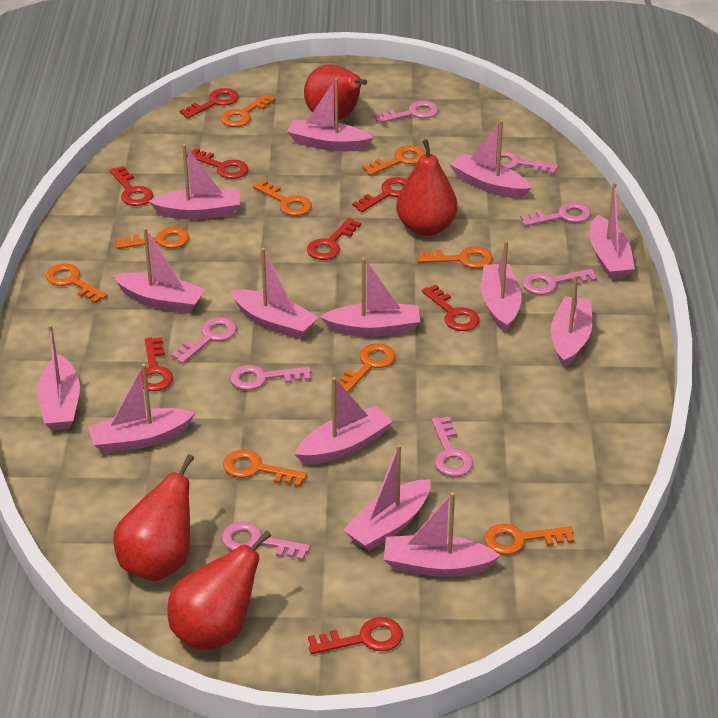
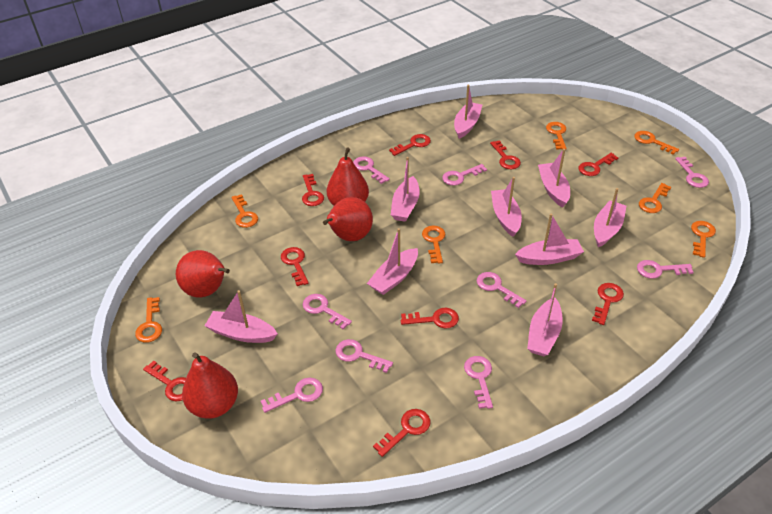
orange key: [46,264,108,303] [115,227,189,249] [221,94,275,127] [223,450,307,487] [253,180,312,216] [337,343,396,393] [362,145,425,176] [418,247,493,268] [484,524,575,555] = 9 -> [135,297,162,343] [231,194,258,228] [422,226,445,264] [546,122,567,150] [634,131,679,155] [639,183,671,213] [691,221,716,258] = 7
pink boat: [37,325,80,430] [88,364,195,453] [113,228,206,313] [148,144,240,220] [231,248,319,339] [287,78,374,151] [295,377,393,465] [320,258,420,337] [343,445,431,551] [384,492,501,577] [450,120,531,199] [481,240,522,332] [551,274,592,367] [590,182,635,279] = 14 -> [205,290,278,343] [367,228,418,295] [391,157,420,222] [454,85,482,139] [491,177,522,237] [515,213,584,265] [527,283,563,356] [538,149,570,208] [594,188,626,247] = 9
pink key: [171,317,237,364] [222,521,310,561] [230,365,311,390] [374,101,439,124] [432,417,473,477] [497,150,558,174] [520,202,591,226] [522,269,597,295] = 8 -> [261,378,323,413] [303,294,352,329] [335,339,393,373] [353,156,390,184] [442,164,487,186] [464,356,493,409] [477,272,527,308] [637,260,694,279] [675,157,709,188] = 9
red key: [110,166,153,206] [141,337,173,391] [180,88,239,119] [187,148,248,179] [307,218,361,260] [308,617,403,654] [352,177,407,212] [422,284,480,331] = 8 -> [143,360,186,401] [281,247,309,286] [302,174,324,206] [373,409,430,457] [389,134,431,156] [401,308,459,329] [490,140,521,169] [579,153,619,176] [592,283,624,325] = 9

